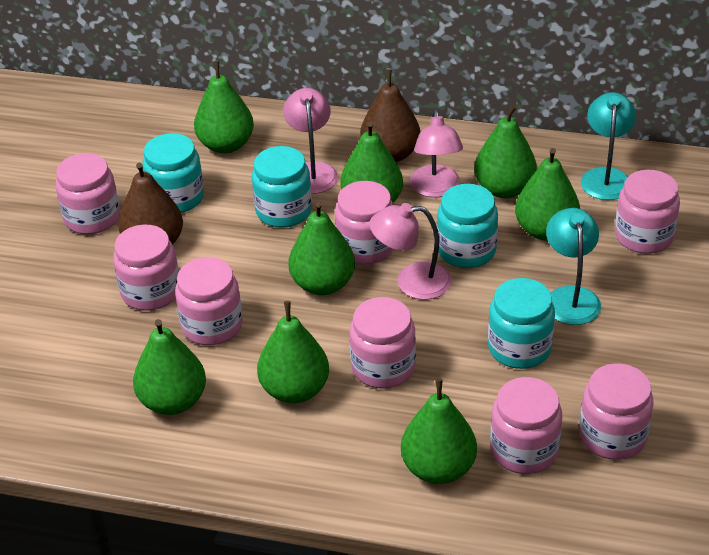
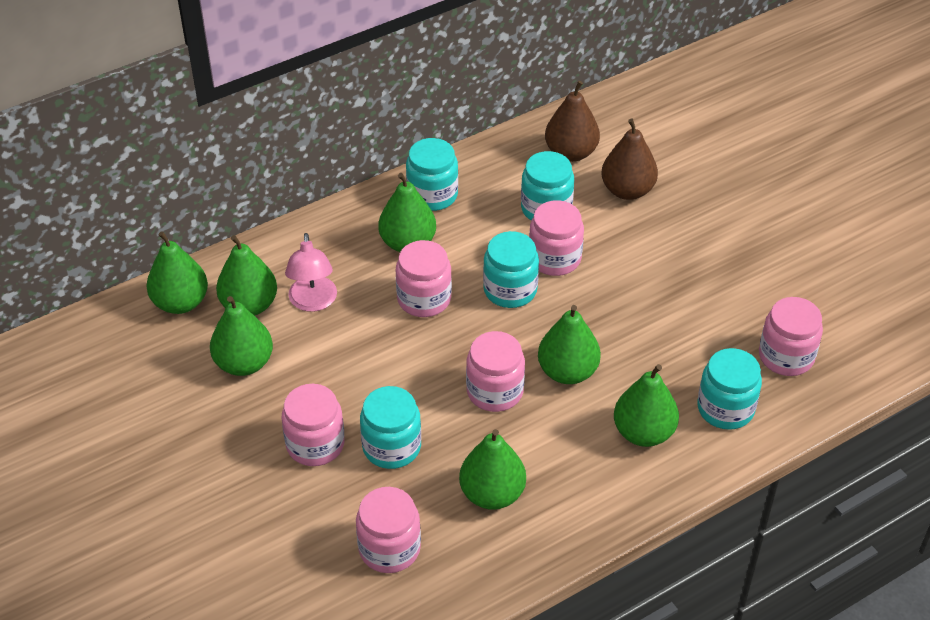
green pear: [133,319,206,415] [194,61,254,154] [257,301,329,403] [289,202,355,295] [340,122,403,203] [401,378,477,484] [474,105,537,198] [515,148,580,241] = 8 -> [146,231,208,314] [210,296,273,376] [216,235,277,316] [378,173,436,252] [459,429,526,510] [538,305,601,384] [614,364,679,447] = 7
pink jar: [55,153,120,234] [113,225,179,311] [175,257,243,345] [335,181,394,265] [349,297,416,388] [490,377,562,474] [579,363,654,460] [615,170,680,254] = 8 -> [282,384,345,466] [356,487,421,573] [396,240,452,317] [466,331,525,412] [529,200,584,276] [759,297,823,376] = 6
pink lamp: [283,88,338,194] [369,203,452,300] [410,110,463,197] = 3 -> [285,233,337,312] = 1
turquoise jar: [142,133,204,213] [252,146,312,228] [437,184,498,268] [488,278,555,369] = 4 -> [360,386,421,469] [406,138,458,211] [483,231,539,308] [521,151,574,221] [697,348,762,430] = 5
turquoise lamp: [546,208,601,325] [581,92,636,200] = 2 -> none = 0

